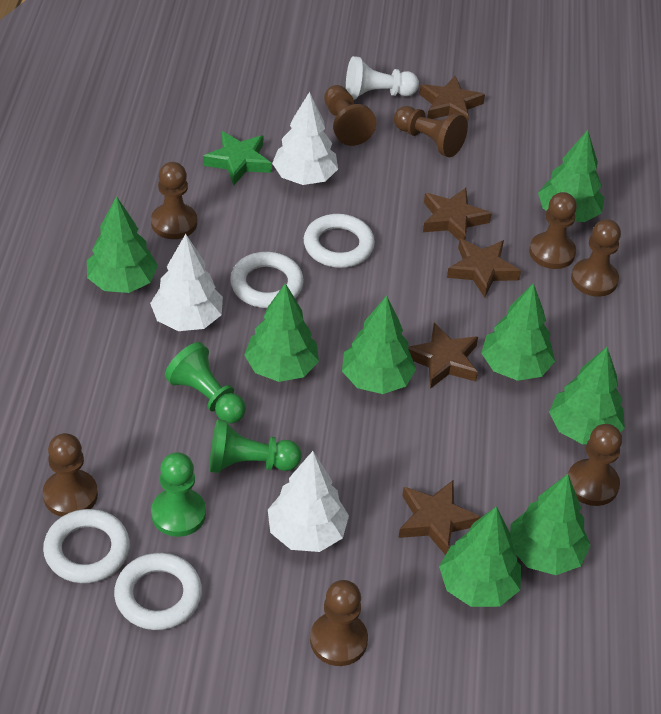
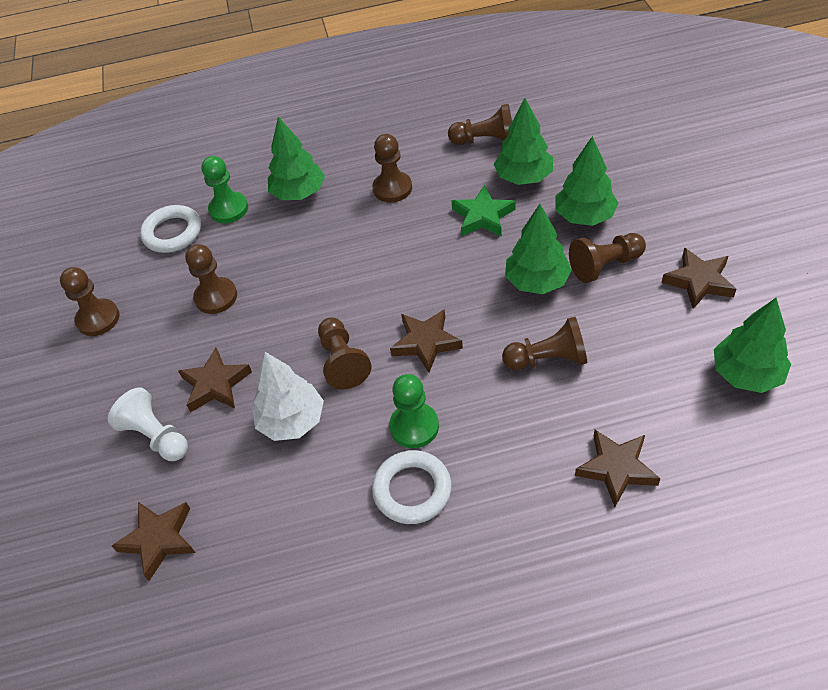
brown pawn: [43,433,98,517] [151,162,197,239] [310,580,368,666] [324,85,377,146] [394,106,468,157] [529,192,577,269] [568,424,622,506] [571,219,621,297] = 8 -> [60,267,120,336] [185,244,237,314] [318,318,371,389] [372,134,412,203] [448,104,512,145] [502,317,587,370] [569,233,646,283] = 7
green pawn: [151,452,206,537] [165,342,246,424] [209,419,301,473] = 3 -> [201,156,248,223] [389,374,439,448] = 2
green tree: [87,196,158,293] [244,283,319,382] [342,295,416,394] [439,506,522,607] [481,283,555,381] [510,474,591,575] [538,130,604,222] [549,347,625,444] = 8 -> [268,117,325,200] [494,98,553,185] [505,204,572,294] [555,136,618,226] [714,298,791,393] = 5
white ring: [43,509,130,583] [114,553,202,630] [230,252,304,308] [304,214,375,268] = 4 -> [140,205,201,253] [372,450,452,524] = 2
white tree: [150,234,223,331] [268,451,349,552] [272,92,338,185] = 3 -> [252,352,324,441] = 1

